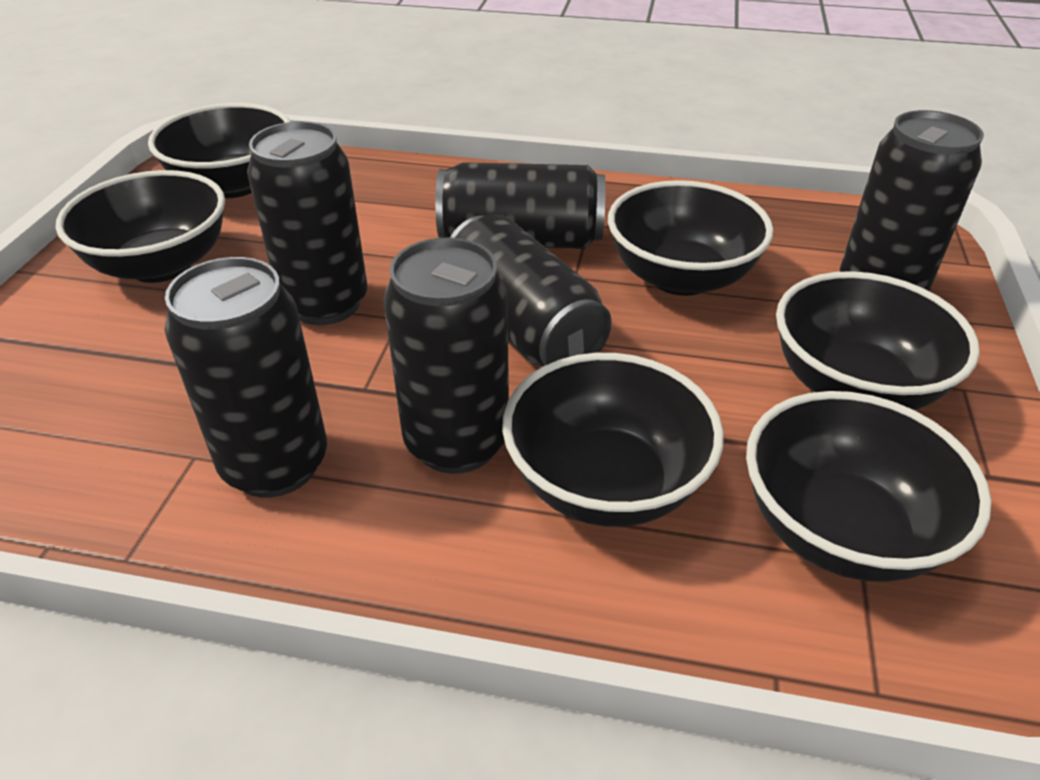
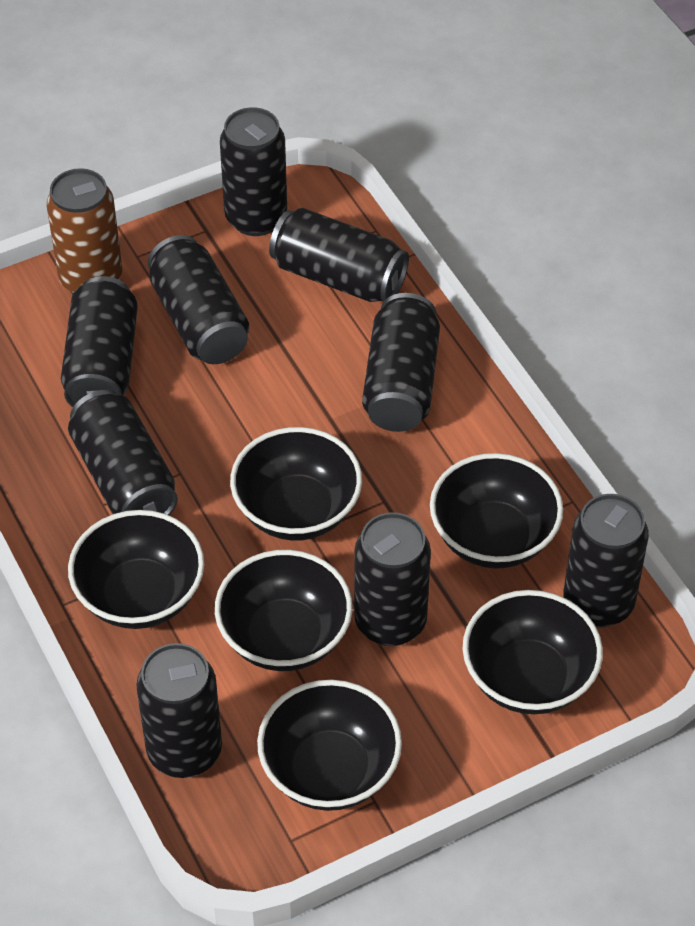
black can: [165,257,327,497] [247,121,367,325] [383,238,509,474] [435,162,606,249] [450,214,612,366] [840,110,984,291] = 6 -> [61,276,138,407] [68,390,178,515] [136,643,222,778] [148,235,249,364] [220,107,287,236] [269,208,409,302] [354,512,431,646] [362,293,440,432] [564,494,649,627] = 9
brown can: none = 0 -> [47,168,122,293] = 1

